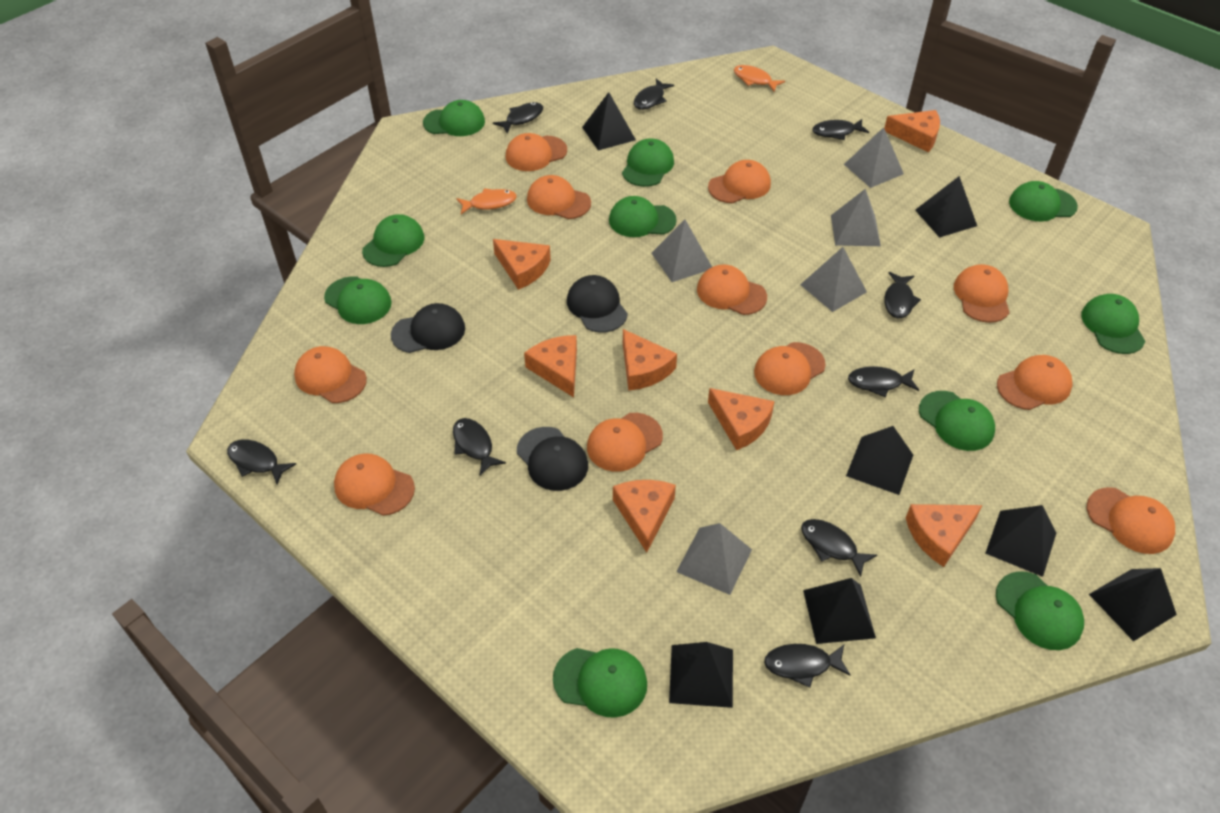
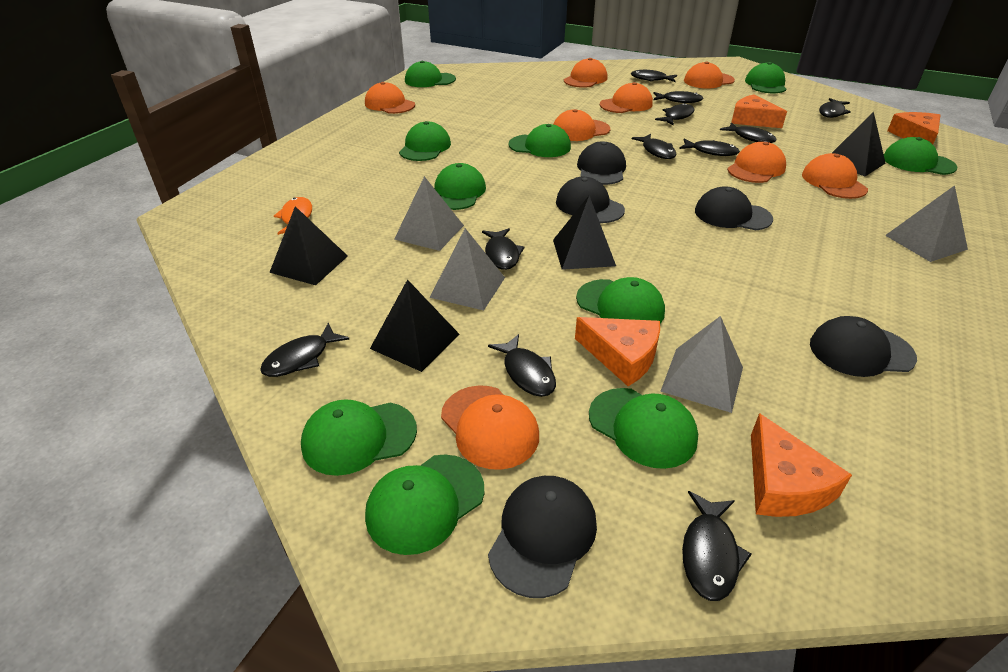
black cap: [391,303,465,353] [517,427,588,491] [567,275,628,333] = 3 -> [488,476,597,598] [556,177,625,223] [577,141,626,185] [695,186,773,230] [810,316,917,377] = 5
black fish: [227,439,296,484] [453,418,506,475] [493,102,543,133] [634,79,674,110] [764,644,851,688] [801,519,877,577] [812,119,869,140] [848,366,919,397] [884,272,921,318] = 9 -> [260,323,349,377] [482,228,525,270] [488,334,556,397] [631,70,677,82] [632,134,676,159] [653,91,703,103] [655,103,694,125] [679,139,740,156] [682,491,752,601] [720,122,777,143] [819,98,851,118] = 11
black pyramid: [582,92,636,151] [669,642,733,708] [803,578,876,644] [846,426,913,495] [915,176,977,238] [985,505,1056,577] [1089,568,1177,641] = 7 -> [269,206,348,285] [370,279,460,372] [553,196,616,270] [832,112,885,176] = 4
grey pyramid: [651,219,712,282] [676,523,752,595] [800,247,867,312] [831,189,881,246] [844,127,904,188] = 5 -> [394,176,464,251] [429,228,505,310] [660,316,743,413] [885,185,968,262] = 4
orange cap: [294,346,367,403] [334,453,415,516] [506,133,567,171] [527,175,591,219] [587,413,663,472] [697,264,767,315] [708,160,771,203] [754,342,825,395] [954,264,1010,323] [997,355,1073,410] [1087,487,1175,554] = 11 -> [365,82,415,114] [441,385,539,470] [553,109,610,141] [564,58,608,88] [600,82,653,113] [684,62,735,89] [727,142,786,183] [802,153,868,199] = 8
orange cheese: [493,239,551,290] [524,335,577,397] [613,480,676,553] [623,329,677,391] [708,388,775,450] [884,110,940,152] [906,504,983,567] = 7 -> [575,317,660,386] [732,94,787,128] [751,413,852,517] [887,112,940,145] = 4
orange fish: [456,188,517,214] [734,65,785,92] = 2 -> [274,197,312,235] = 1

